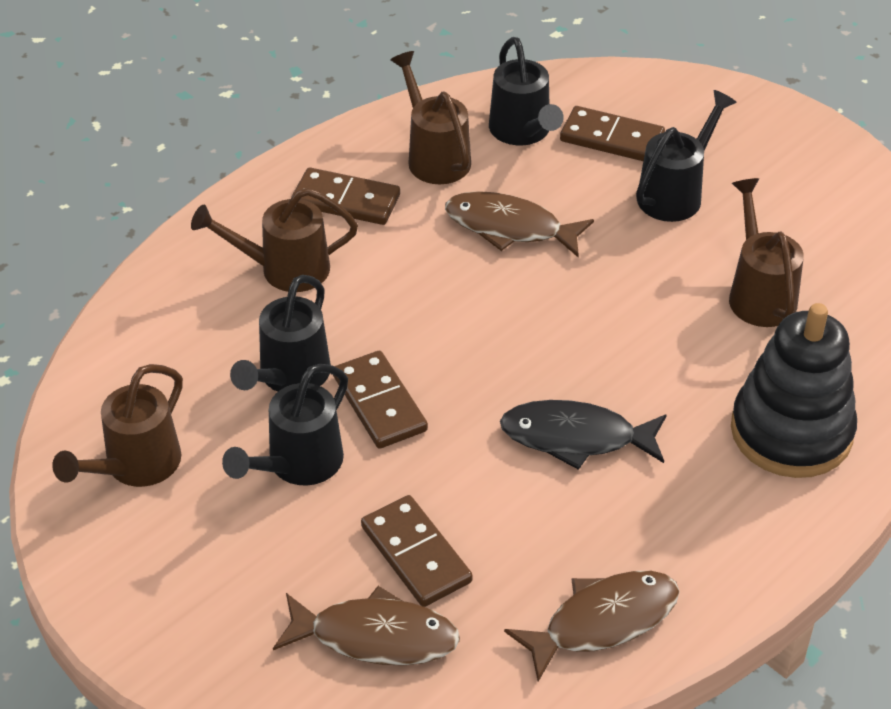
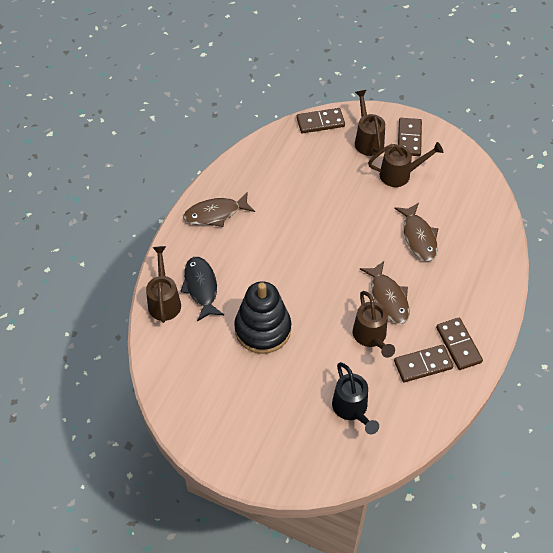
black watering can: [222,364,348,485] [230,275,331,392] [489,37,564,145] [636,90,737,222] = 4 -> [332,362,379,434] = 1

